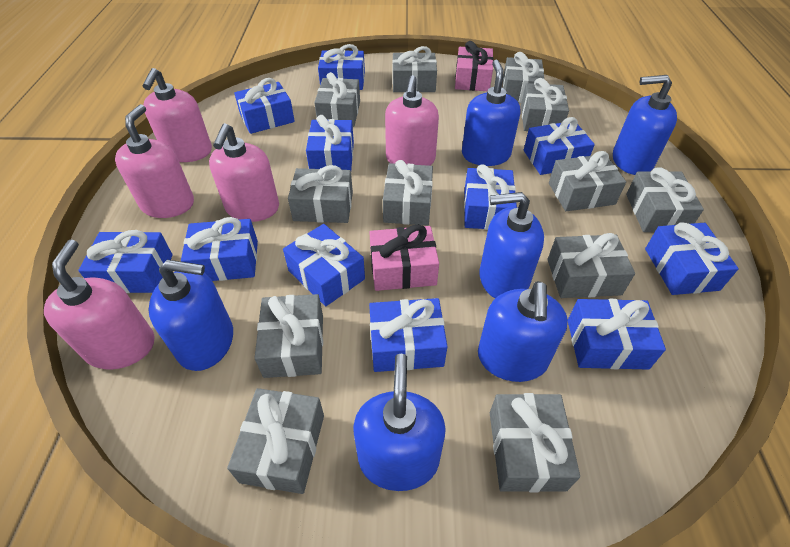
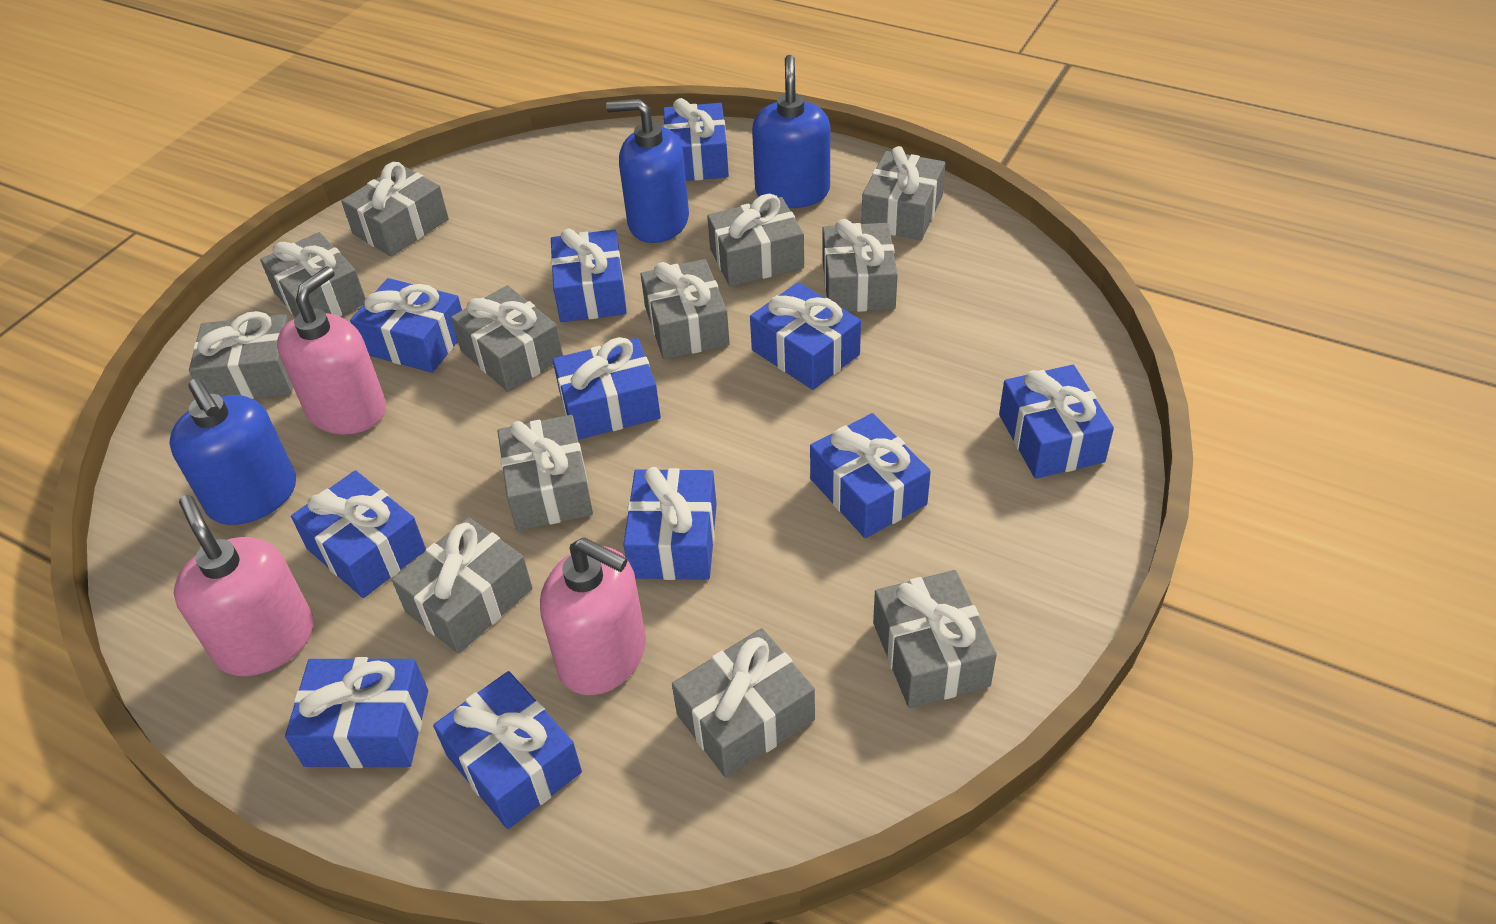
blue soap dispenser: [149,260,233,371] [353,354,446,491] [462,60,520,166] [478,281,568,382] [479,192,544,298] [613,75,677,175] = 6 -> [169,378,296,525] [606,99,689,243] [752,55,830,208] = 3
pink gift: [369,224,439,291] [455,41,494,91] = 2 -> none = 0
pink soap dispenser: [44,240,155,369] [115,104,194,218] [143,68,212,162] [209,123,279,222] [385,75,439,166] = 5 -> [174,495,314,676] [277,266,386,435] [540,537,646,695] = 3

